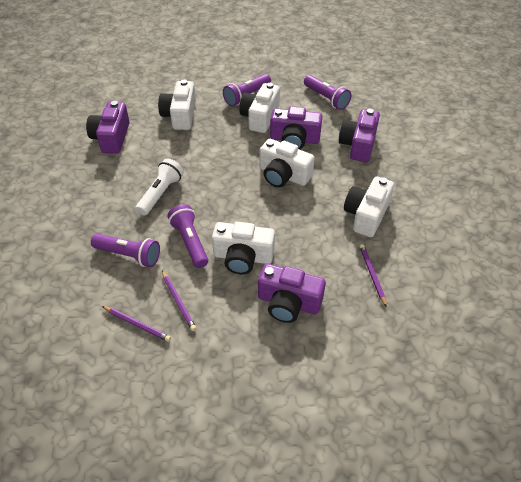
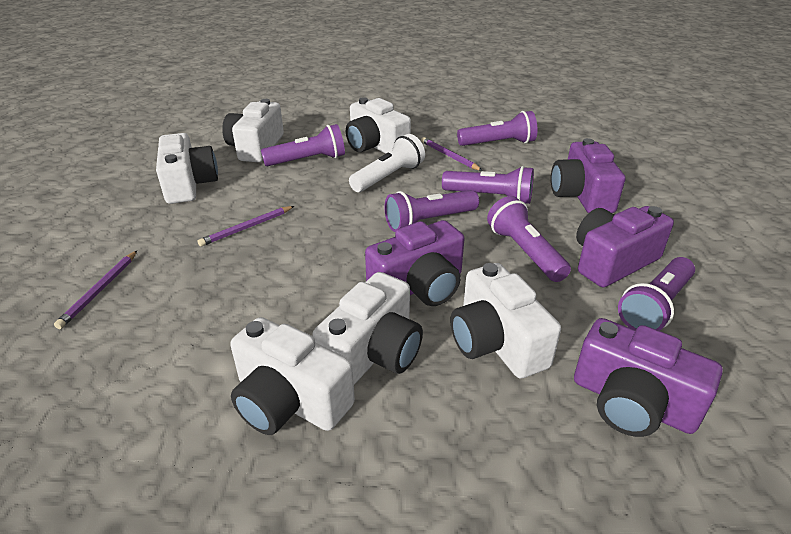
purple flashlight: [91,234,160,267] [167,204,208,268] [223,74,271,106] [304,75,351,110] = 4 -> [261,124,345,166] [385,190,479,232] [442,166,534,204] [457,111,537,146] [487,196,571,282] [618,257,695,331] = 6
white camera: [158,80,196,130] [212,222,275,275] [239,83,280,133] [260,139,315,188] [344,176,394,237] = 5 -> [156,133,218,204] [222,99,284,162] [230,317,355,435] [312,272,423,385] [346,97,411,154] [451,263,561,379] = 6

